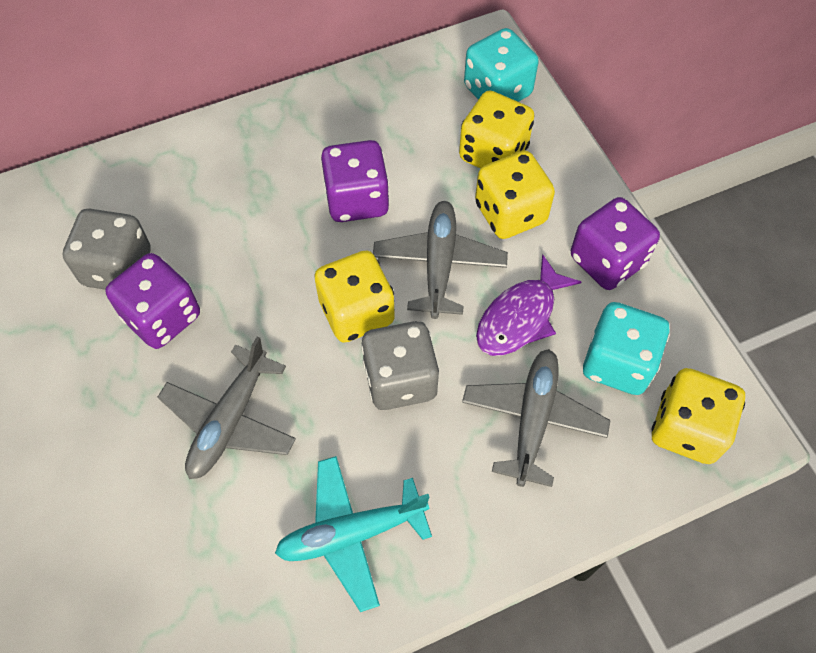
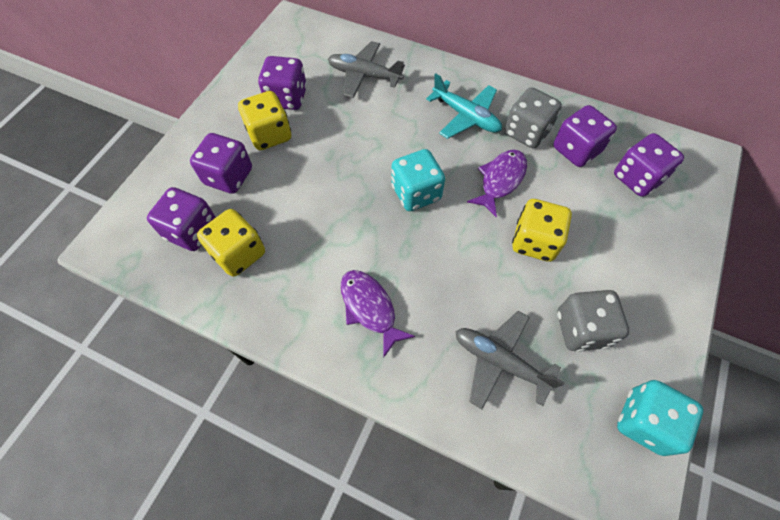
grey plane: [158,336,296,479] [373,201,508,319] [462,349,611,487] = 3 -> [328,41,405,98] [455,311,565,409] = 2
purple dice: [105,253,200,349] [321,140,390,222] [571,197,660,290] = 3 -> [147,187,216,251] [190,133,252,194] [258,56,307,110] [553,105,617,167] [614,133,684,197] = 5
purple fish: [476,254,581,356] = 1 -> [341,270,415,357] [467,150,527,218] = 2
yellow dice: [314,250,395,343] [459,90,535,169] [475,151,555,239] [651,368,745,464] = 4 -> [197,209,265,277] [238,91,291,150] [512,199,572,262] = 3

